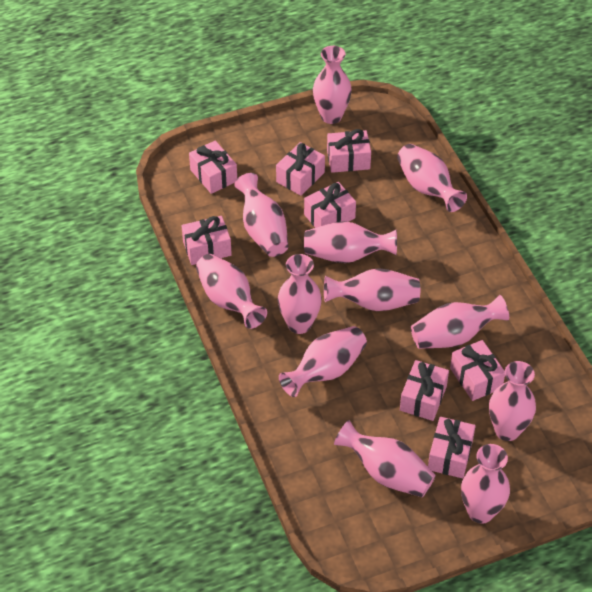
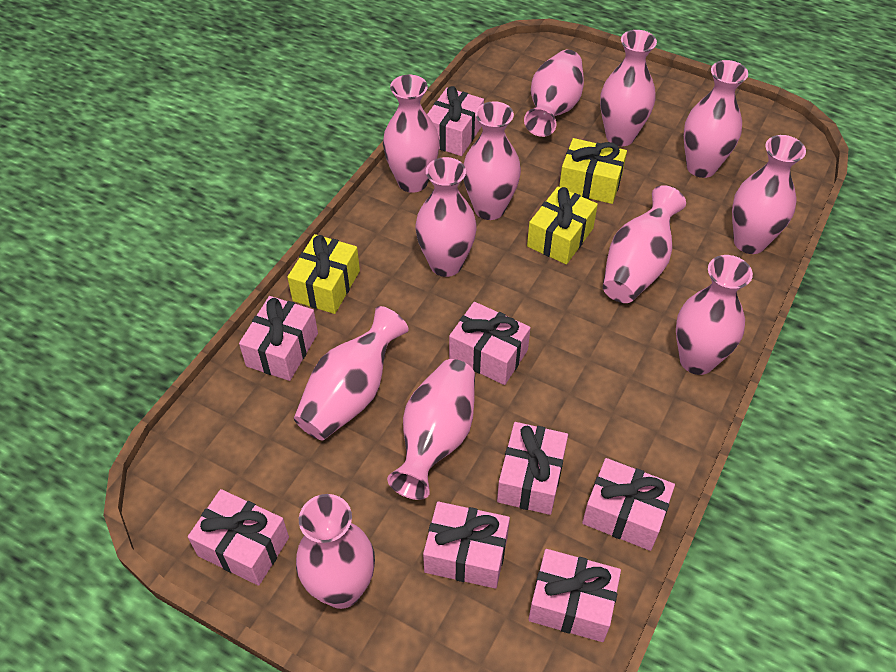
yellow gift: none = 0 -> [287,234,360,314] [527,187,598,264] [559,138,627,204] = 3

